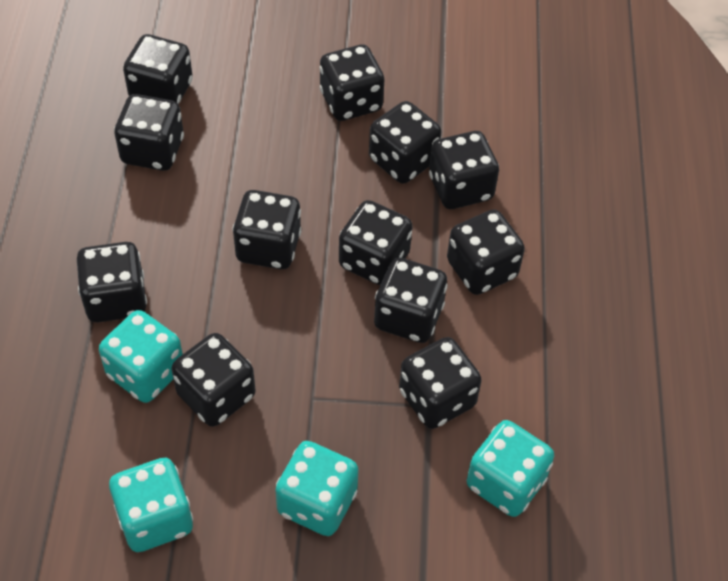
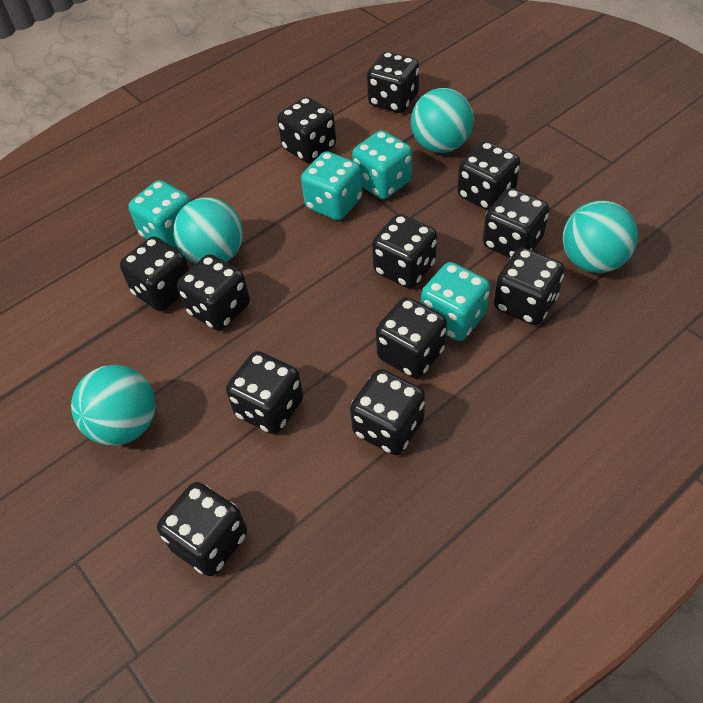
turquoise ball: none = 0 -> [71,365,155,445] [173,197,243,264] [411,88,474,153] [562,200,638,273] = 4

